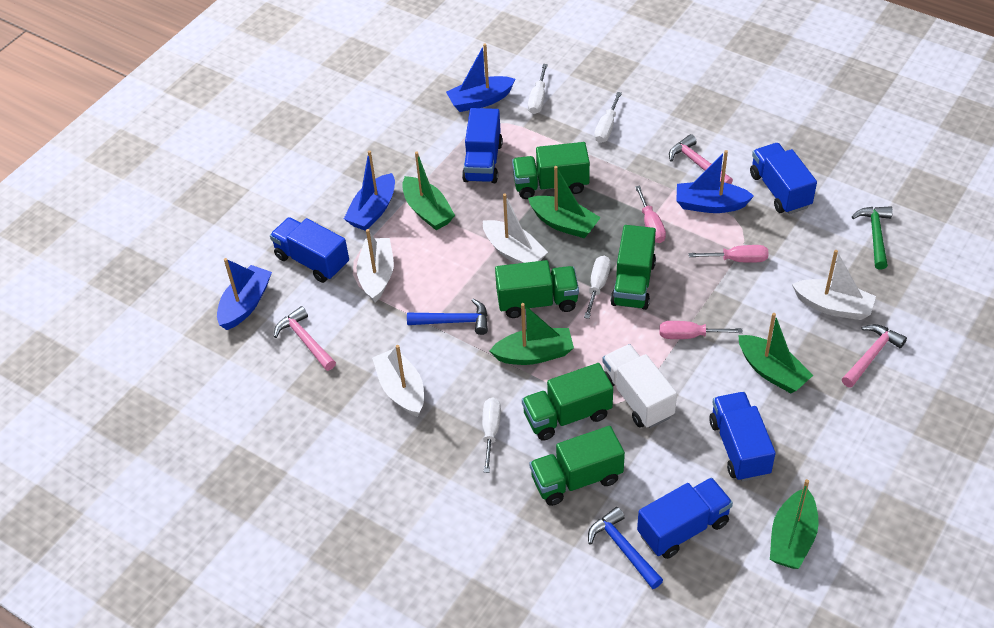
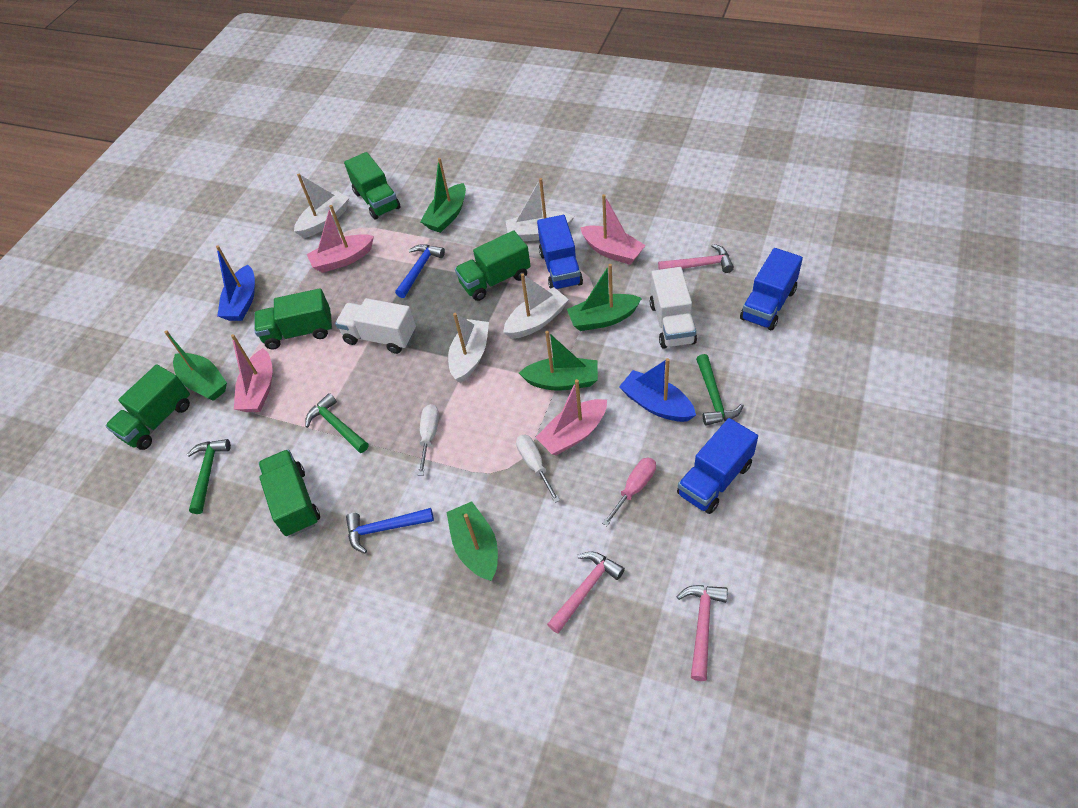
blue boat: [217,258,272,330] [344,151,395,231] [446,43,515,112] [676,150,754,213] = 4 -> [216,245,255,321] [619,358,696,422] = 2
blue truck: [270,217,349,283] [462,108,503,183] [637,478,733,559] [709,392,776,482] [750,143,817,214] = 5 -> [537,215,583,289] [677,418,758,514] [740,248,803,330] = 3
green hammer: [852,206,893,270] = 1 -> [187,439,231,514] [305,393,369,453] [696,354,744,426] = 3
pink boat: none = 0 -> [231,334,273,412] [307,205,374,273] [535,379,607,455] [580,194,646,265] = 4
pink screwdriver: [635,186,666,243] [660,321,743,339] [689,245,769,263] = 3 -> [602,457,656,526] = 1
white screwdriver: [482,397,501,473] [528,64,548,114] [584,256,611,319] [594,92,622,143] = 4 -> [418,404,439,476] [516,434,560,503] = 2
white truck: [602,344,677,428] = 1 -> [335,298,416,354] [650,267,697,349] = 2

